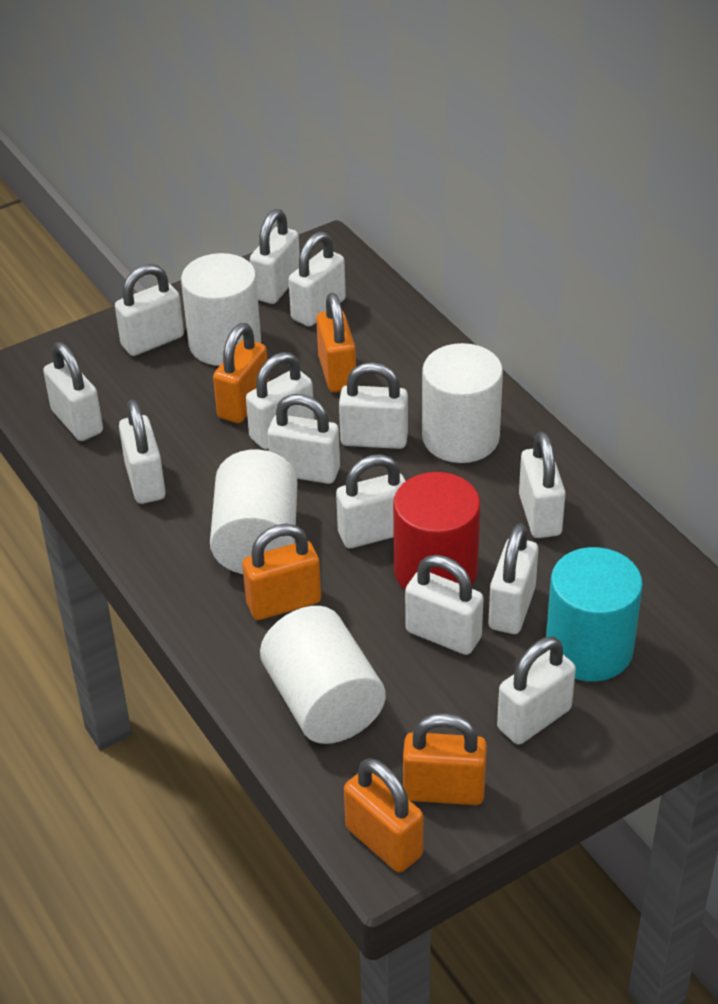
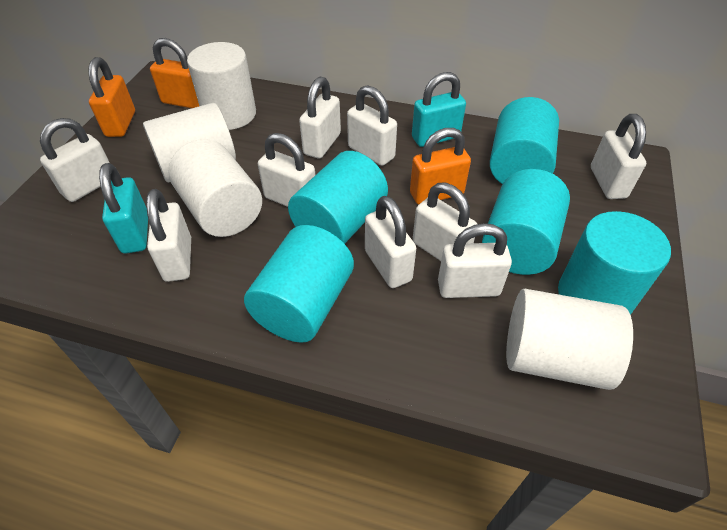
orange padlock: [213,323,269,423] [242,524,321,620] [316,293,356,392] [344,758,423,872] [403,713,487,805] = 5 -> [88,57,135,137] [150,38,199,108] [410,128,471,205] = 3
red cylinder: [393,472,480,590] = 1 -> none = 0
turquoise cylinder: [546,547,643,682] = 1 -> [244,225,354,343] [288,151,388,244] [482,169,570,275] [490,97,559,184] [558,211,671,315] = 5
turquoise padlock: none = 0 -> [99,163,148,253] [412,72,466,147] = 2
white padlock: [43,342,103,441] [115,264,184,356] [119,399,165,504] [246,352,314,449] [250,209,300,304] [268,394,340,484] [289,232,346,327] [336,454,406,548] [339,362,408,449] [405,555,484,655] [488,523,538,634] [497,637,576,745] [519,431,566,538] = 13 -> [40,118,110,202] [146,189,191,282] [258,133,315,207] [299,77,341,159] [347,85,397,166] [365,196,416,288] [413,183,477,261] [438,223,512,298] [591,114,646,199] = 9

